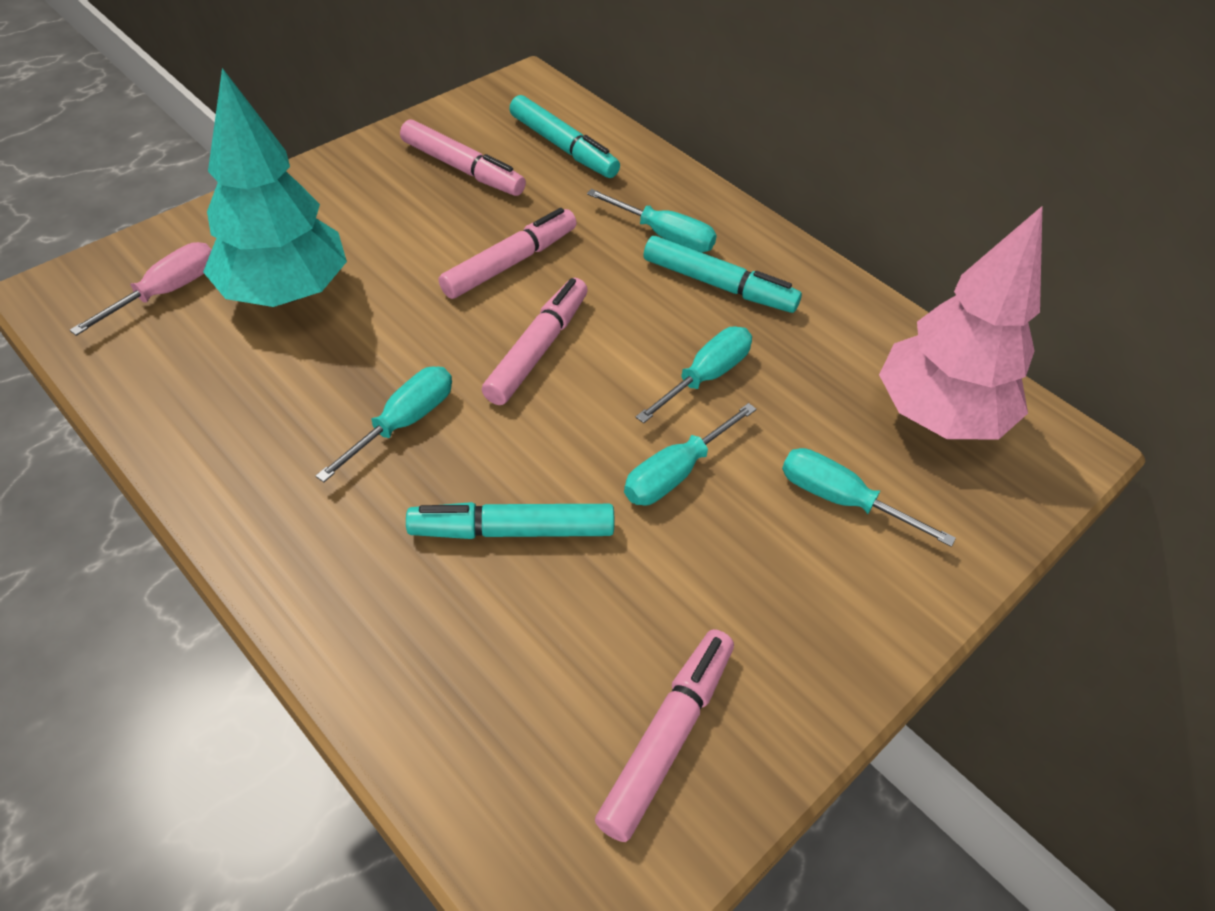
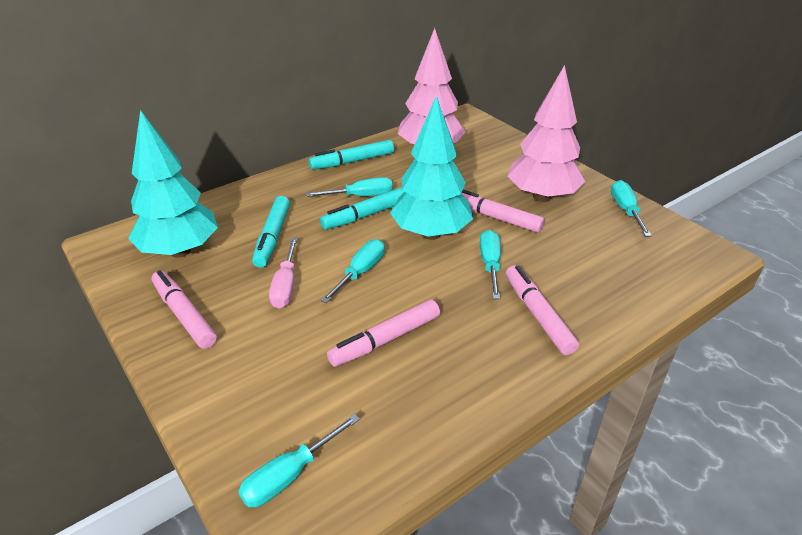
pink tree: [879,205,1043,439] = 1 -> [398,28,466,144] [507,65,585,202] = 2
turquoise tree: [203,68,347,307] = 1 -> [128,110,218,258] [390,96,473,240] = 2

